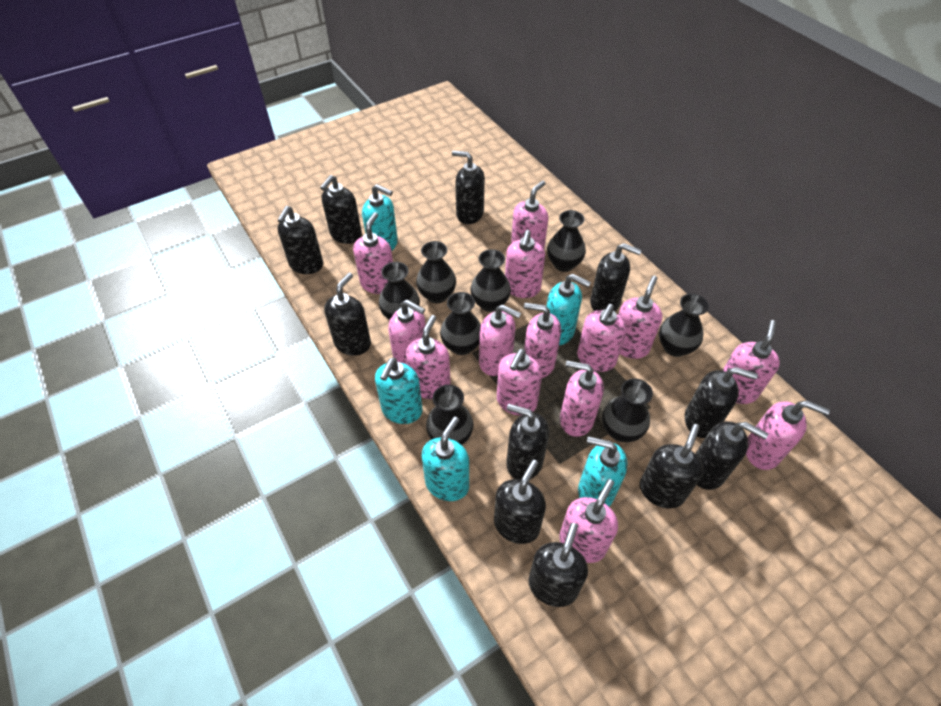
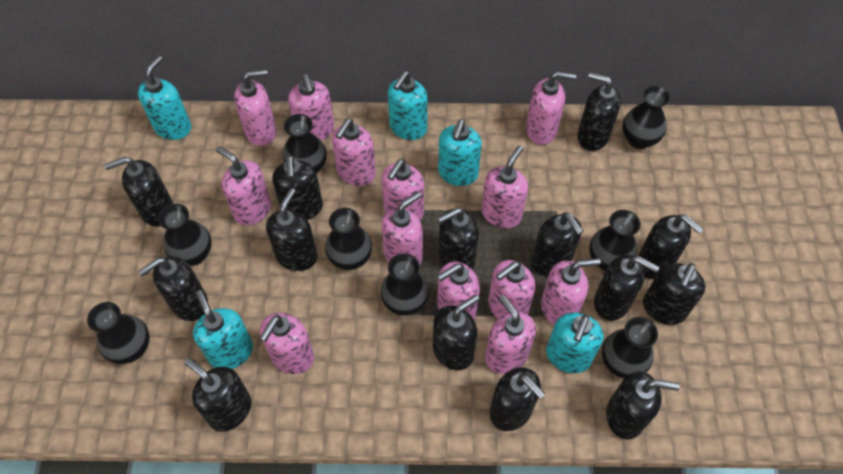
black soap dispenser: [277,206,323,274] [320,175,362,244] [324,272,371,356] [452,150,485,224] [494,460,546,544] [506,404,549,480] [528,523,588,607] [590,243,642,311] [640,424,703,508] [685,367,758,438] [695,421,768,490] = 11 -> [104,157,173,227] [138,256,208,321] [185,358,251,431] [266,188,317,271] [272,156,323,220] [433,294,479,370] [437,208,479,269] [490,367,545,431] [531,212,583,276] [577,72,621,151] [594,255,660,321] [606,371,680,439] [638,214,703,279] [643,263,705,325] = 14
pink soap dispenser: [353,212,393,294] [388,300,426,365] [406,315,451,399] [479,305,521,376] [497,349,542,416] [505,230,545,298] [511,180,549,249] [524,303,561,378] [559,479,618,563] [560,361,604,437] [577,304,627,372] [618,276,663,359] [722,320,780,404] [746,400,830,470] = 14 -> [216,146,271,225] [234,69,276,146] [259,313,314,374] [288,74,334,140] [332,119,376,186] [381,192,423,265] [382,159,424,220] [437,262,480,320] [481,146,528,228] [485,295,536,374] [488,260,535,319] [526,71,576,145] [541,258,601,325] = 13

